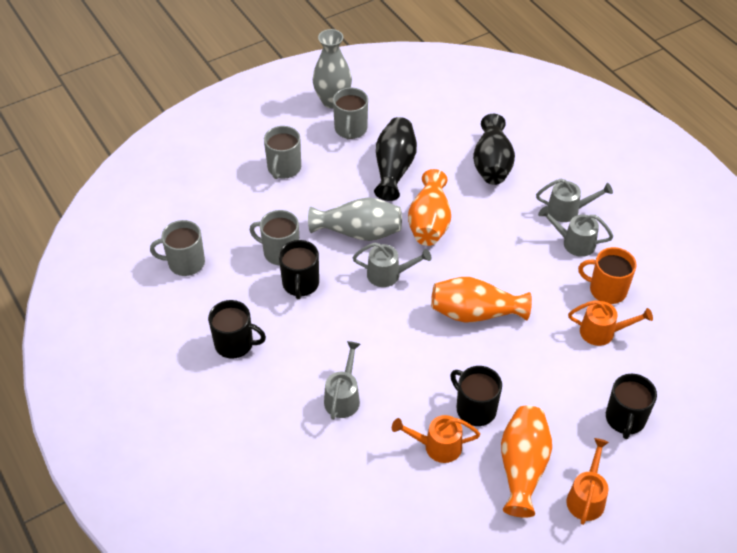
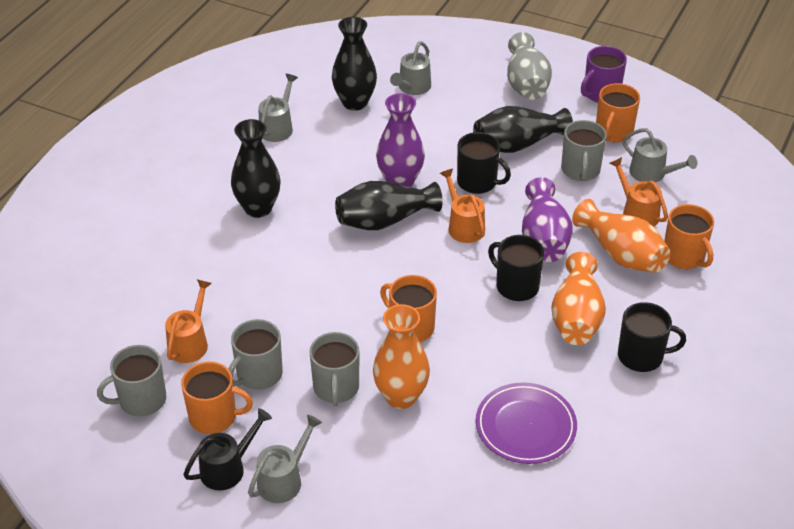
black mug: [208,300,266,359] [279,240,319,299] [450,366,502,426] [606,374,657,439] = 4 -> [457,132,511,194] [488,235,544,301] [618,302,686,372] = 3
black vase: [374,117,417,201] [473,114,515,185] = 2 -> [231,119,281,218] [332,17,377,110] [335,181,443,230] [473,106,573,153] = 4
black watering can: none = 0 -> [183,408,272,490] = 1
grey vase: [308,197,402,241] [313,29,352,109] = 2 -> [507,32,552,100] = 1
orange mug: [578,247,637,304] = 1 -> [181,362,253,434] [380,275,437,342] [596,83,640,143] [664,204,714,269] = 4
purple mug: none = 0 -> [581,46,627,103] = 1
purple plate: none = 0 -> [476,383,577,464] = 1
purple vase: none = 0 -> [376,93,425,187] [522,177,573,262] = 2

